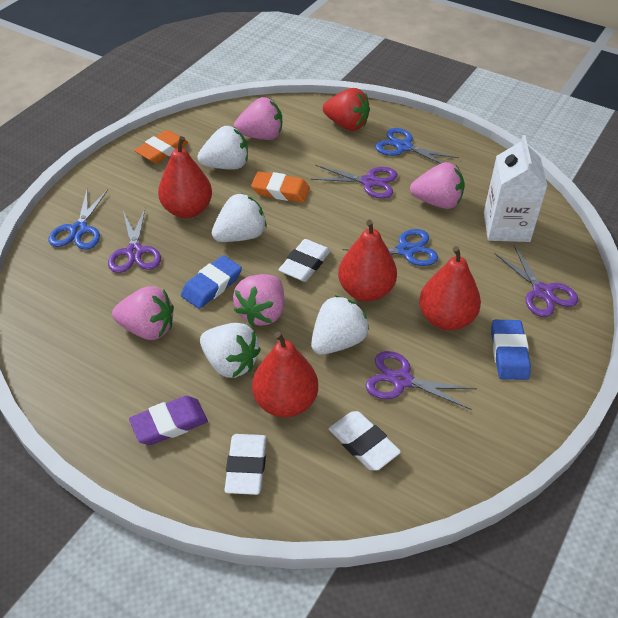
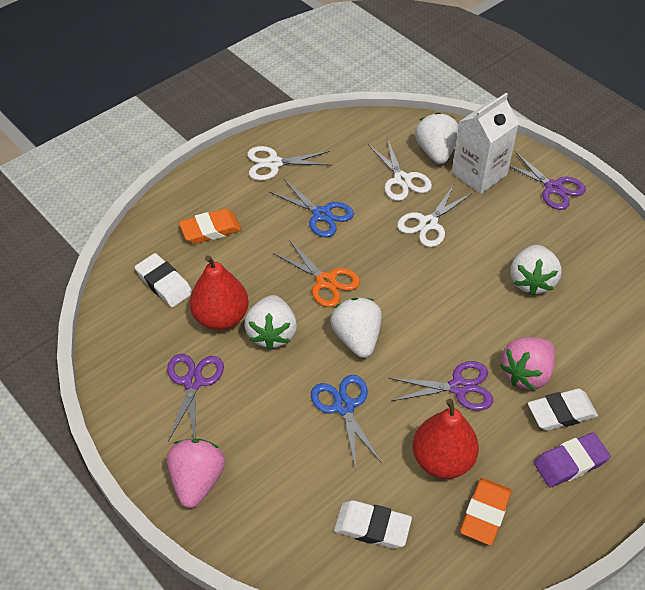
blue eraser: [181,255,242,309] [491,320,531,380] = 2 -> none = 0
blue scissors: [48,189,108,250] [342,229,438,266] [375,128,459,164] = 3 -> [270,179,354,237] [311,375,381,470] = 2
orange scissors: none = 0 -> [273,240,360,307] = 1
pink strawberry: [112,286,174,340] [233,274,284,326] [234,97,282,140] [410,162,465,209] = 4 -> [167,439,225,508] [500,337,555,390] = 2
purple scissors: [108,209,161,273] [311,165,398,199] [365,351,476,410] [494,246,578,317] = 4 -> [167,354,224,441] [388,361,493,411] [509,151,586,210] = 3
red pear: [158,136,212,218] [252,332,318,418] [338,220,397,302] [419,246,481,330] = 4 -> [189,255,249,330] [412,399,479,479] = 2
red strawberry: [323,88,370,131] = 1 -> none = 0
white scissors: none = 0 -> [247,146,332,181] [368,139,432,201] [397,185,473,247] = 3

